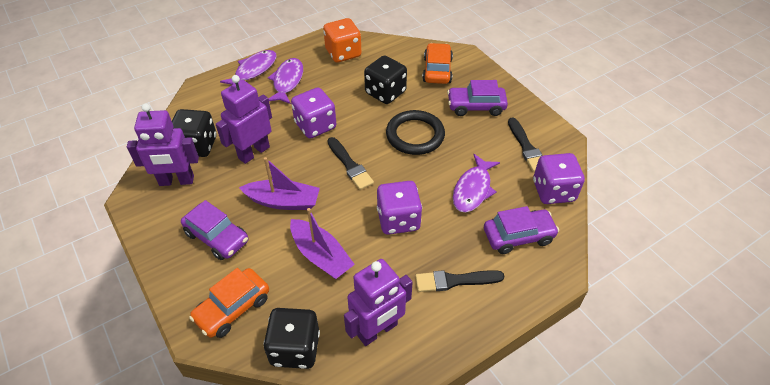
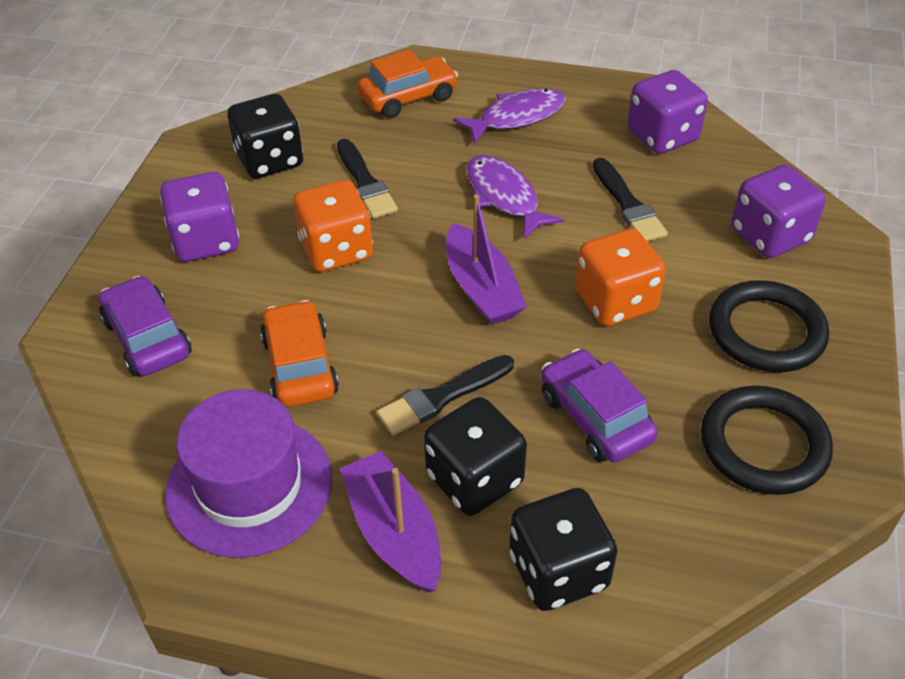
black ring: [386,110,445,155] = 1 -> [701,385,833,495] [709,280,829,372] = 2
orange dice: [323,18,362,62] = 1 -> [293,180,373,272] [575,229,666,326] = 2
purple car: [181,200,248,260] [447,80,508,116] [484,206,559,254] = 3 -> [99,276,192,377] [541,348,658,463] = 2
purple fish: [220,50,277,85] [268,58,303,104] [453,154,500,212] = 3 -> [453,88,566,144] [466,155,564,239] = 2
purple hat: none = 0 -> [165,389,332,558] = 1
purple robot: [127,103,199,186] [216,75,272,164] [344,259,413,346] = 3 -> none = 0

